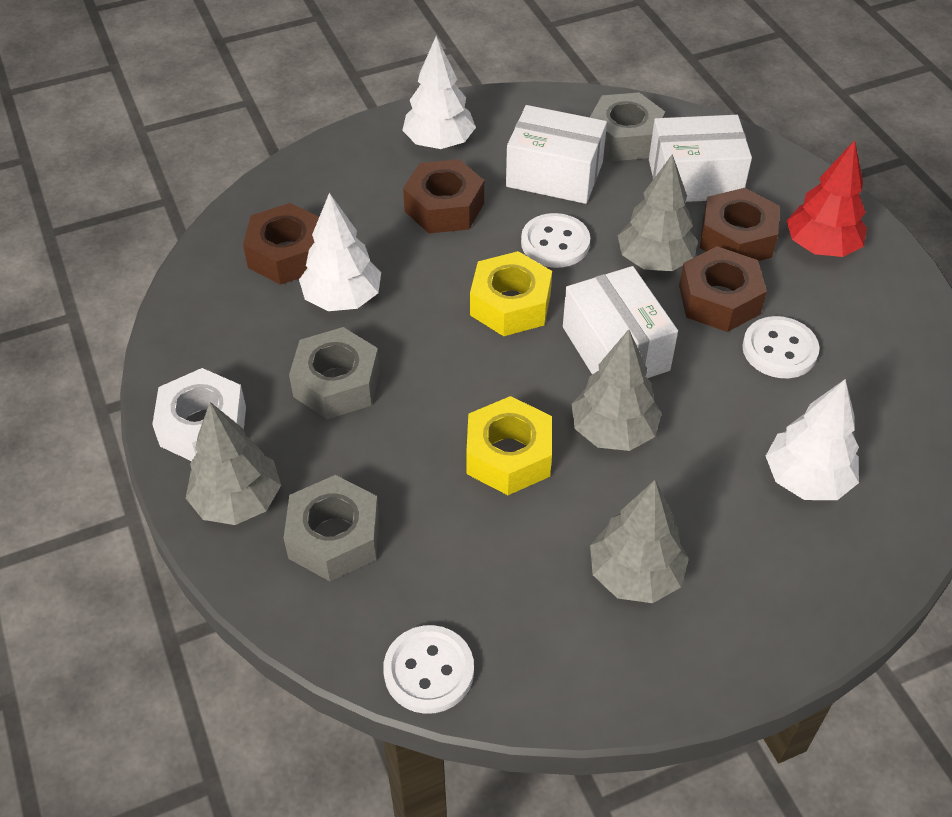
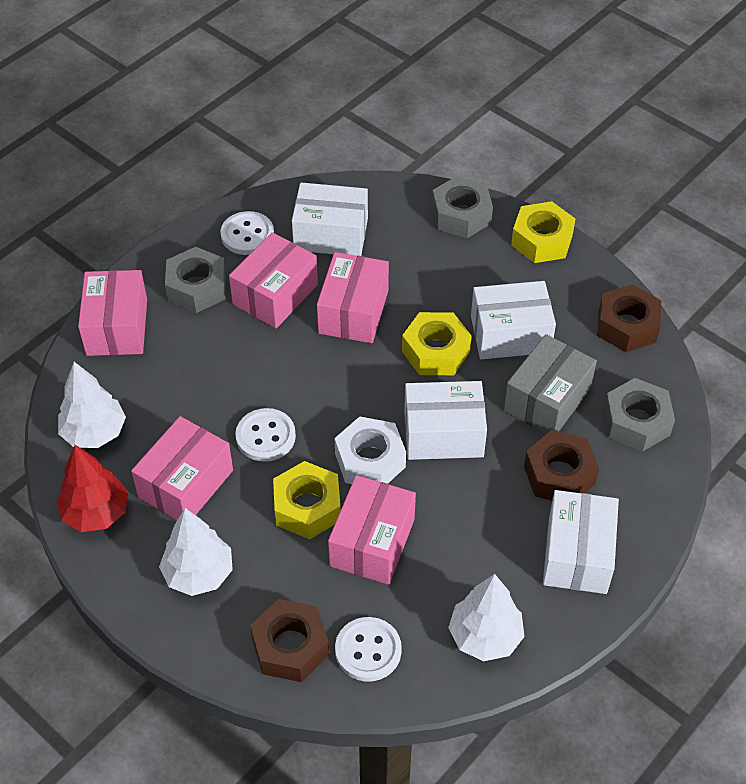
brown nut: [243,203,319,285] [403,159,484,233] [679,246,767,332] [700,188,780,261] = 4 -> [250,599,329,682] [524,430,599,501] [597,284,661,352] = 3
grey box: none = 0 -> [503,334,597,434] = 1
grey tree: [186,402,281,525] [572,329,662,451] [590,480,689,603] [618,154,698,271] = 4 -> none = 0
pink box: none = 0 -> [78,270,147,356] [131,416,233,520] [229,232,318,328] [317,252,389,343] [328,475,416,585] = 5
white box: [506,105,607,204] [563,266,678,378] [649,115,752,202] = 3 -> [292,182,368,256] [404,381,487,460] [471,281,556,359] [543,490,619,594] = 4
yellow nut: [466,396,552,495] [470,251,552,336] = 2 -> [273,461,341,539] [402,312,472,375] [511,201,575,263] = 3

